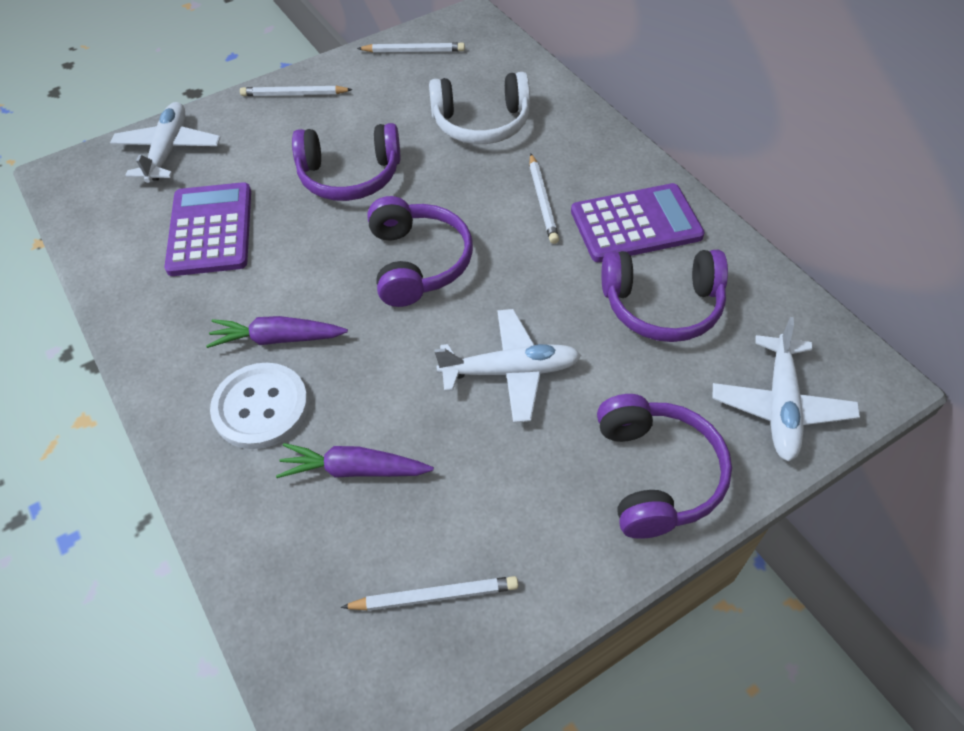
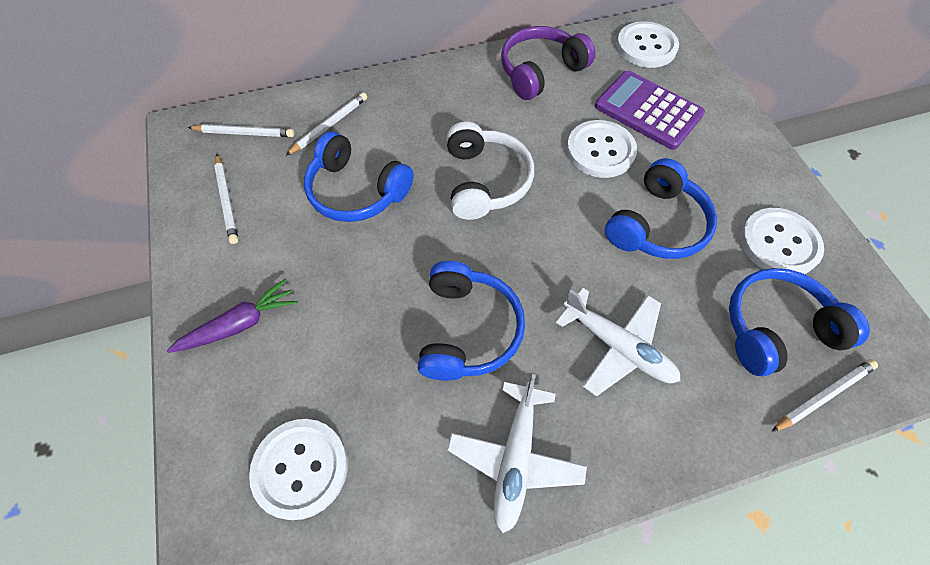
blue headphones: none = 0 -> [304,131,414,222] [418,261,525,381] [605,158,717,259] [729,268,870,377] = 4
purple calculator: [164,182,251,276] [571,183,705,262] = 2 -> [595,71,705,150] = 1
purple carrot: [206,316,348,348] [276,443,434,478] = 2 -> [167,279,298,353] = 1
purple headphones: [292,123,401,201] [367,196,473,307] [597,394,732,539] [602,250,728,342] = 4 -> [501,26,595,100] = 1
white button: [210,363,308,449] = 1 -> [249,419,348,520] [566,120,637,178] [616,21,679,68] [740,208,824,274] = 4
white plane: [110,102,221,183] [434,309,581,423] [713,317,860,461] = 3 -> [447,374,587,533] [556,288,680,397] = 2

